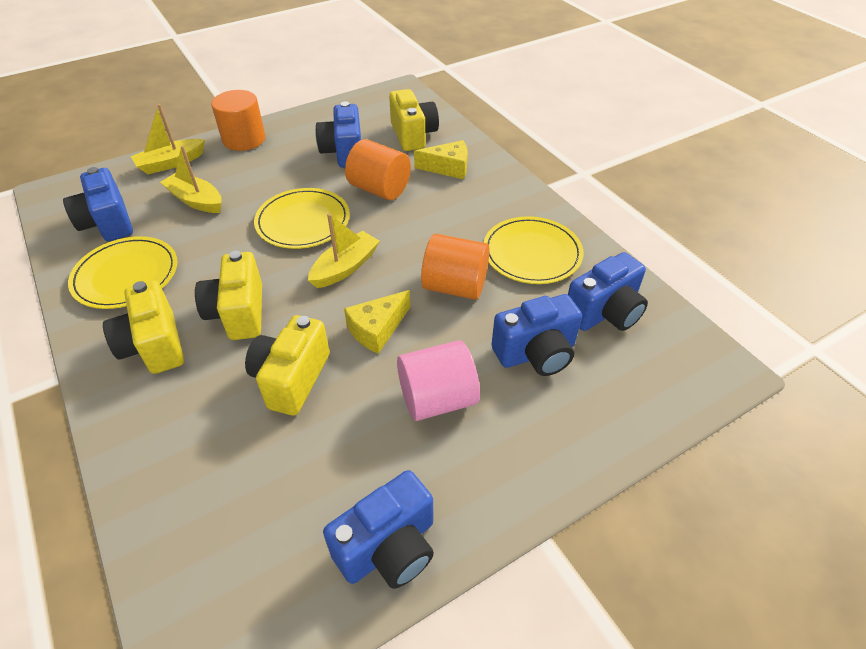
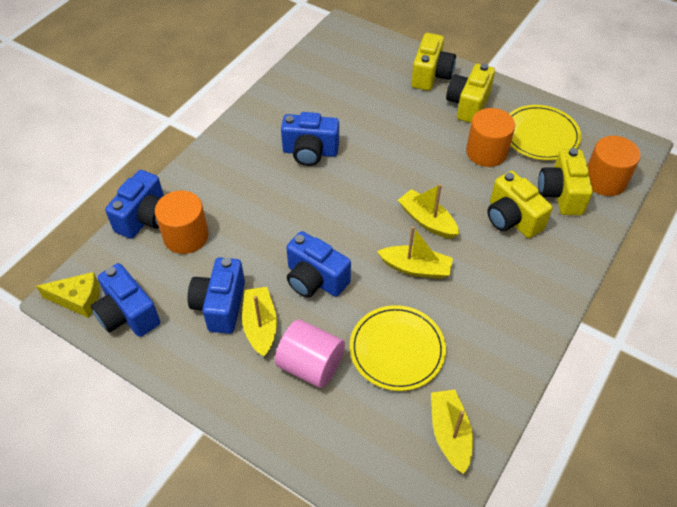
yellow boat: [131,104,205,174] [160,145,221,213] [308,213,380,288] = 3 -> [242,287,277,357] [377,226,453,279] [398,184,459,239] [431,389,473,474] = 4
yellow cheese: [344,290,410,354] [414,140,468,180] = 2 -> [36,272,100,318] = 1
yellow plate: [68,236,177,309] [254,188,350,249] [483,216,584,284] = 3 -> [350,305,446,391] [509,105,581,160] = 2

